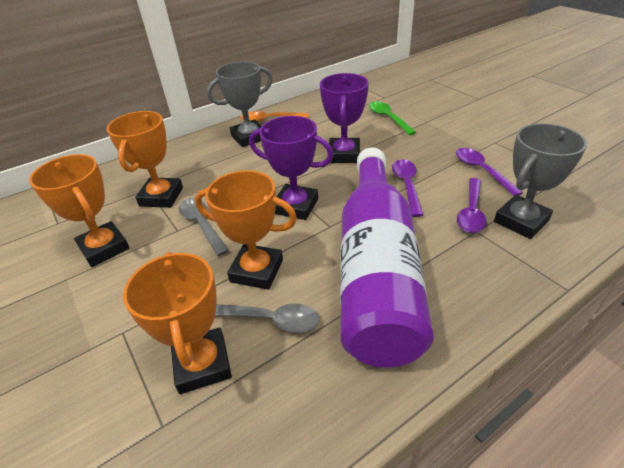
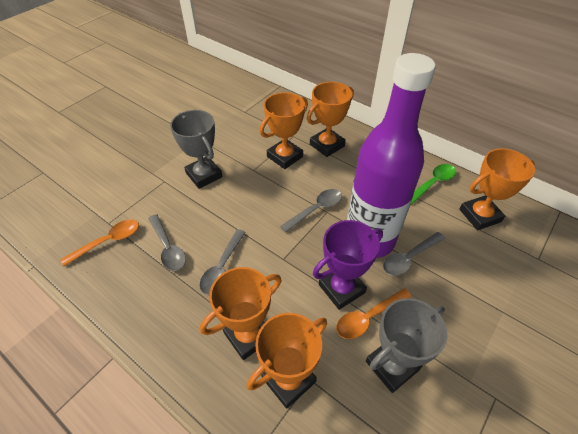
grey spoon: [179,198,229,256] [215,304,320,333] = 2 -> [148,214,186,271] [199,229,246,295] [280,189,342,232] [383,232,445,276] = 4
orange spoon: [240,111,308,122] = 1 -> [60,219,139,266] [336,288,412,339] = 2
orange trophy: [29,154,129,267] [107,111,183,208] [123,252,232,394] [195,170,297,290] = 4 -> [200,267,281,360] [247,313,327,409] [260,92,308,169] [307,82,354,157] [459,148,535,230] = 5
purple spoon: [392,159,423,217] [456,148,523,196] [457,178,486,233] = 3 -> none = 0
purple trophy: [249,116,334,220] [320,73,369,163] = 2 -> [313,220,383,310] = 1

